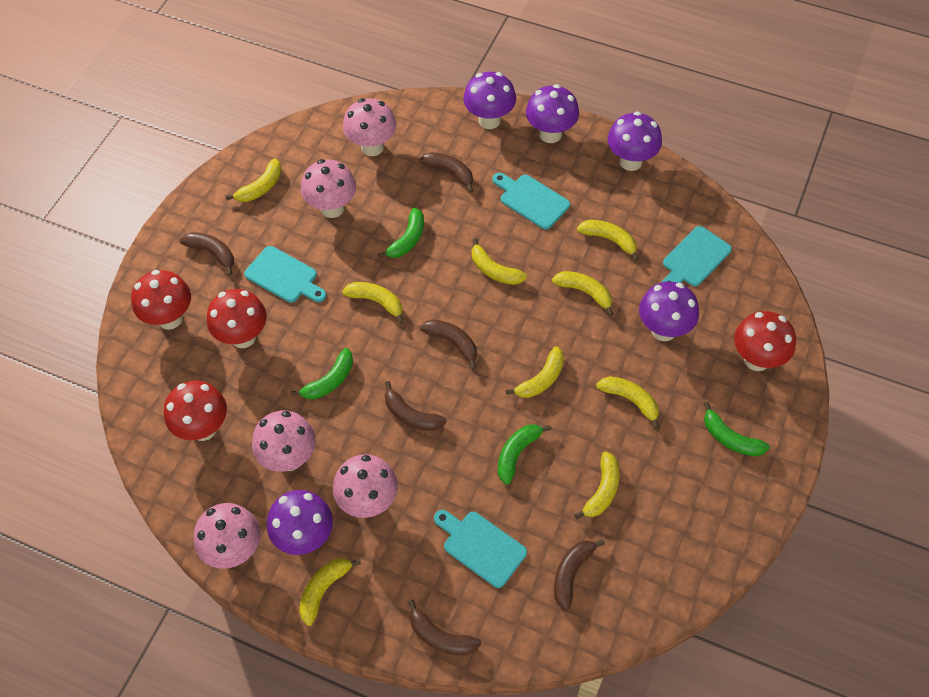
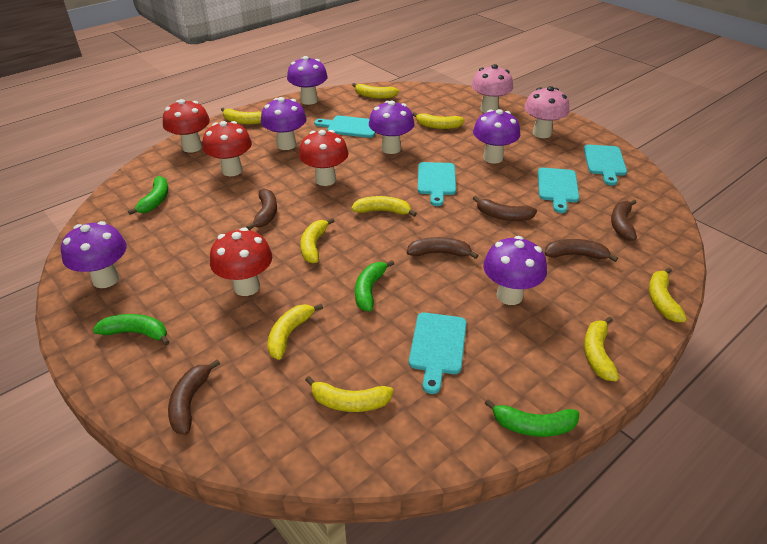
pink mushroom: [193,503,261,569] [252,410,316,472] [301,159,356,218] [333,454,398,518] [343,98,396,156] = 5 -> [471,64,513,113] [524,86,569,138] = 2
purple mushroom: [267,490,333,555] [463,72,516,129] [526,84,579,143] [608,111,662,171] [639,282,699,341] = 5 -> [61,221,127,288] [261,97,307,150] [287,56,328,105] [369,101,415,154] [473,109,520,163] [483,236,547,305] = 6
turquoise cutting board: [244,246,326,303] [434,510,527,588] [492,173,570,230] [661,226,732,286] = 4 -> [314,116,376,138] [409,313,467,394] [418,162,456,206] [538,168,579,213] [584,145,627,185] = 5

